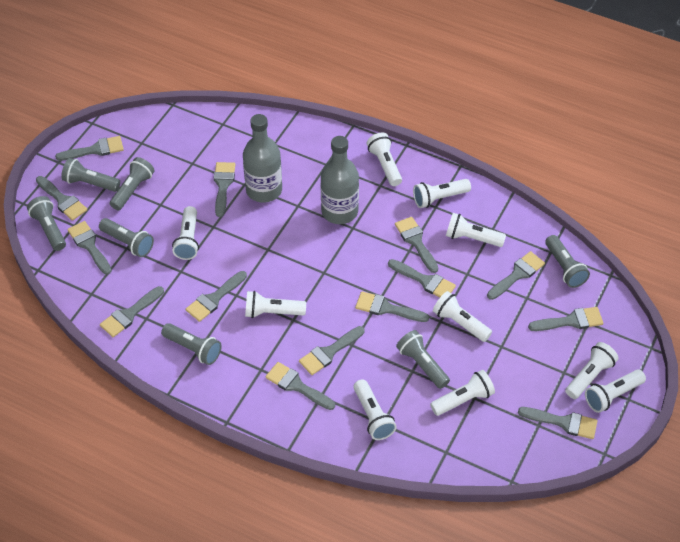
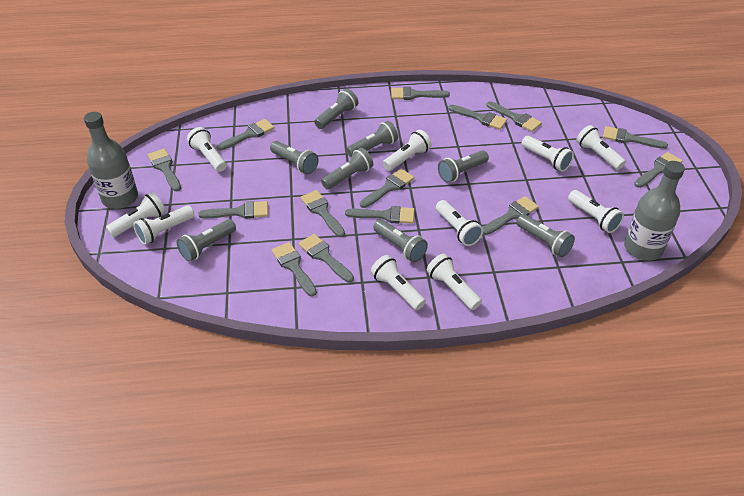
grey flashlight: [27,196,66,251] [61,158,120,192] [99,218,154,257] [110,157,155,210] [161,323,222,365] [396,330,450,389] [545,235,590,288] = 7 -> [177,219,236,262] [270,141,319,174] [314,89,358,129] [321,148,373,190] [346,121,398,157] [373,219,428,263] [438,150,489,183] [516,214,575,257] = 8

